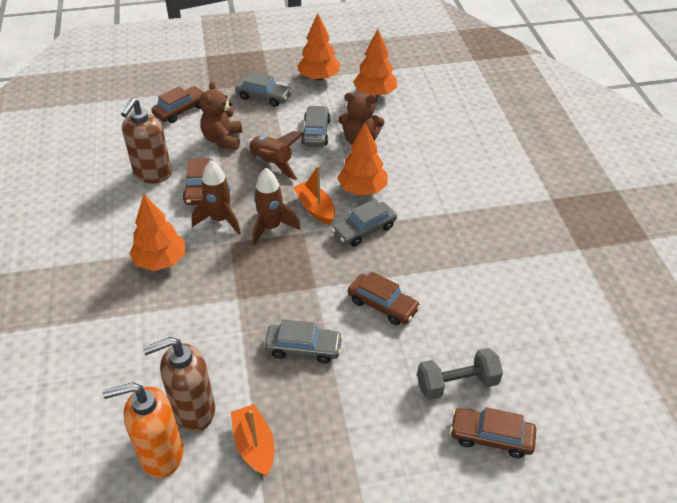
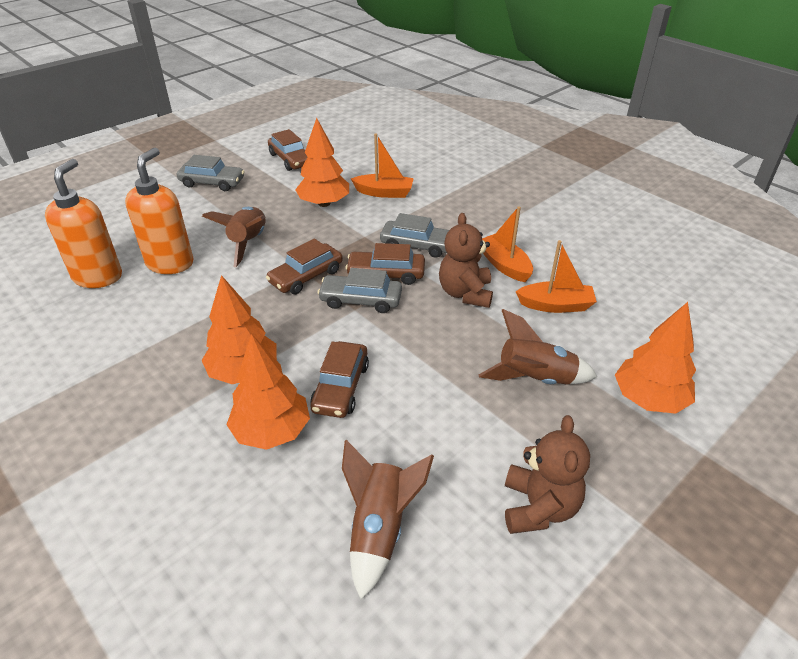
brown soap dispenser: [121,98,172,184] [143,337,215,432] = 2 -> none = 0
grey car: [235,72,292,107] [264,319,343,364] [301,106,331,147] [332,199,397,247] = 4 -> [177,155,245,191] [317,268,402,313] [380,213,449,258] = 3
grey dumbbell: [417,348,503,400] = 1 -> none = 0
orange boat: [231,404,274,476] [293,166,335,225] = 2 -> [351,134,414,198] [482,206,533,282] [516,240,597,313] = 3
orange soap dispenser: [103,382,184,478] = 1 -> [45,159,122,288] [125,148,193,274] = 2

